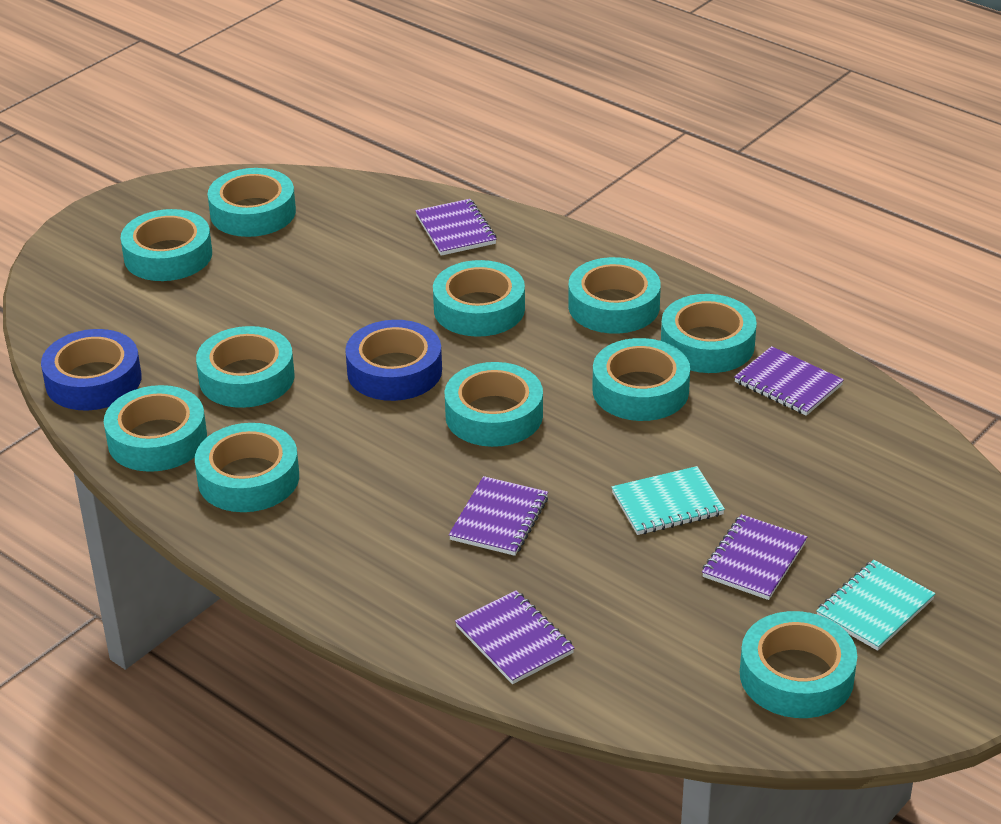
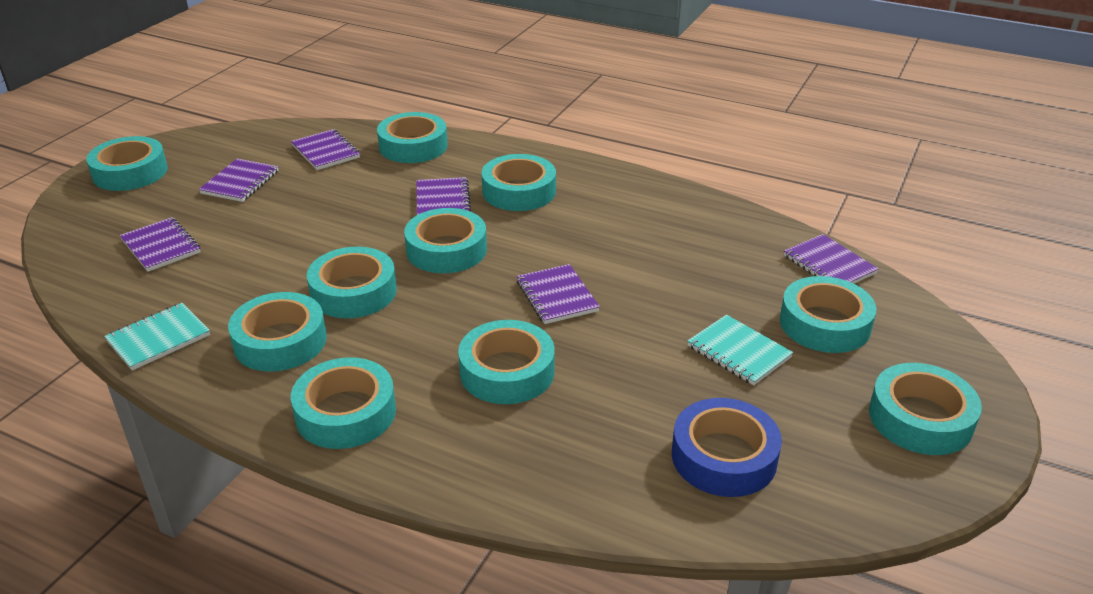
blue tape: [41,329,141,410] [345,320,442,401] = 2 -> [672,398,782,497] = 1
purple notebook: [415,199,497,256] [449,476,548,556] [455,590,575,684] [702,514,807,600] [734,346,844,416] = 5 -> [120,217,200,272] [199,159,279,202] [291,129,360,170] [416,177,471,215] [517,264,600,324] [784,234,879,284] = 6
turquoise tape: [104,385,207,472] [120,209,212,281] [195,423,299,512] [196,326,295,408] [208,168,296,237] [433,260,525,337] [445,362,543,447] [568,257,661,334] [592,338,690,421] [661,294,757,373] [740,611,857,718] = 11 -> [86,136,168,191] [228,292,327,371] [291,357,396,449] [307,247,397,318] [377,112,448,163] [404,208,487,273] [458,320,555,404] [482,154,556,211] [780,276,876,353] [869,363,982,455] = 10

